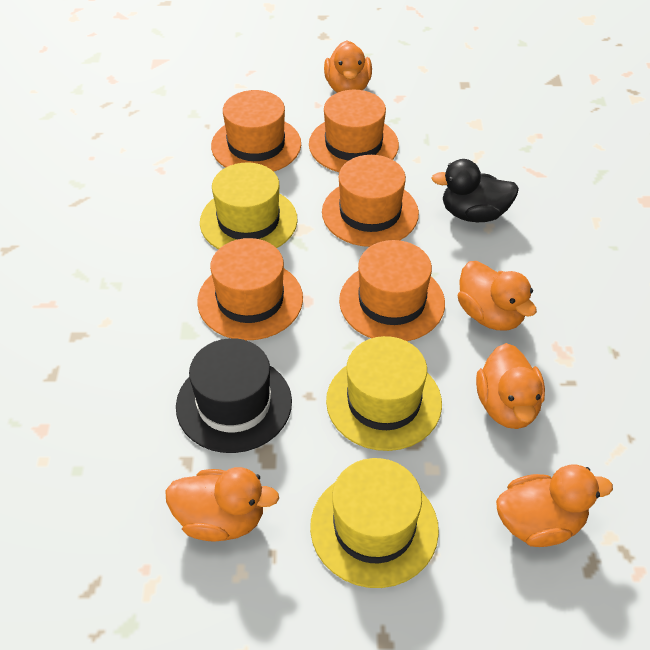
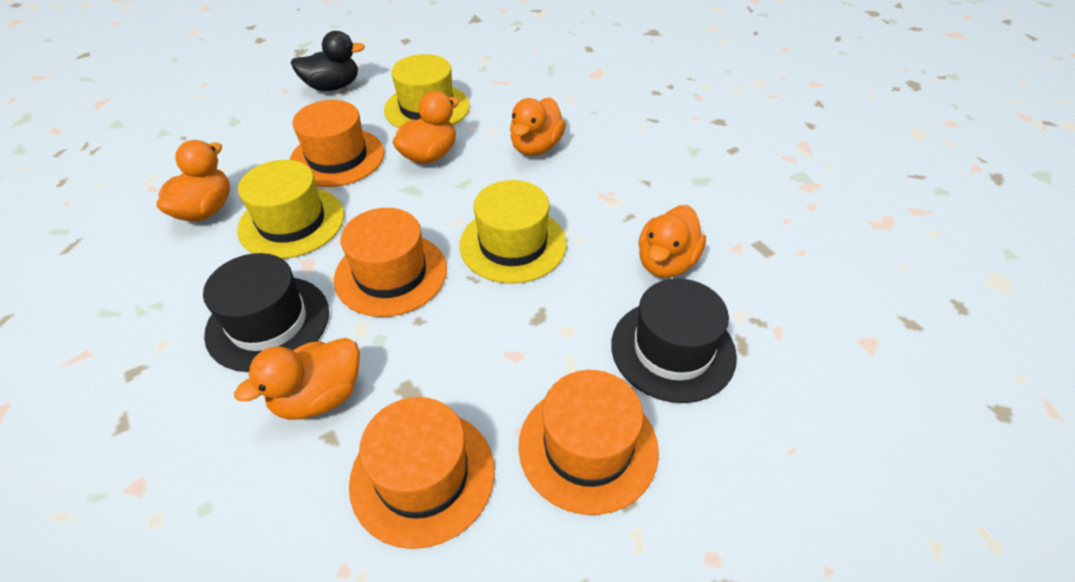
black hat: [176,338,292,453] = 1 -> [203,253,329,372] [611,278,737,403] = 2
orange hat: [197,238,303,340] [211,90,301,172] [309,90,399,172] [322,155,419,247] [339,240,445,341] = 5 -> [290,100,384,187] [334,208,447,317] [349,397,495,549] [519,370,659,515] = 4

